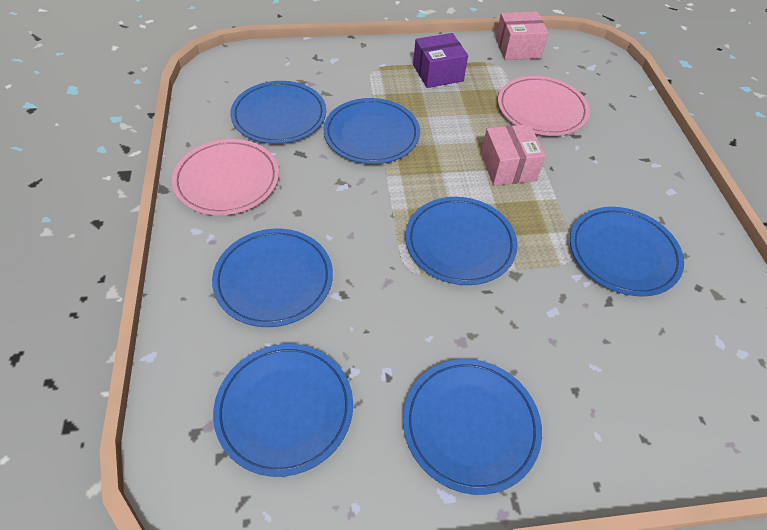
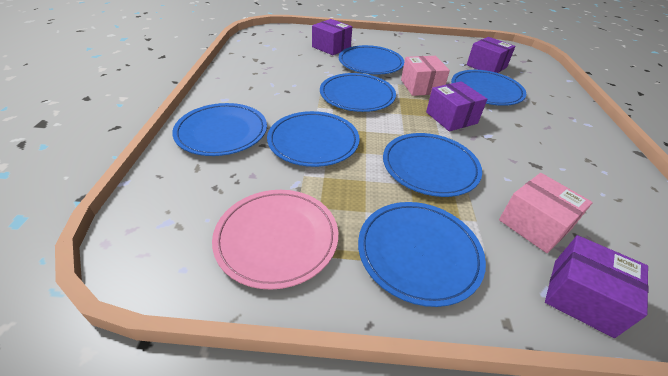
pink plate: [172,139,279,215] [498,76,590,136] = 2 -> [212,190,338,290] = 1
purple box: [413,33,468,88] = 1 -> [312,19,352,55] [426,81,487,131] [467,37,516,73] [545,235,649,338] = 4

